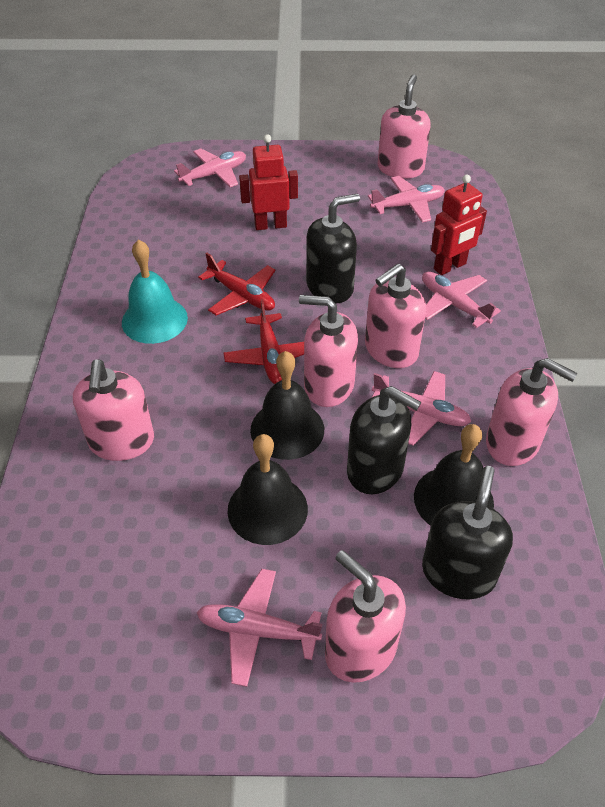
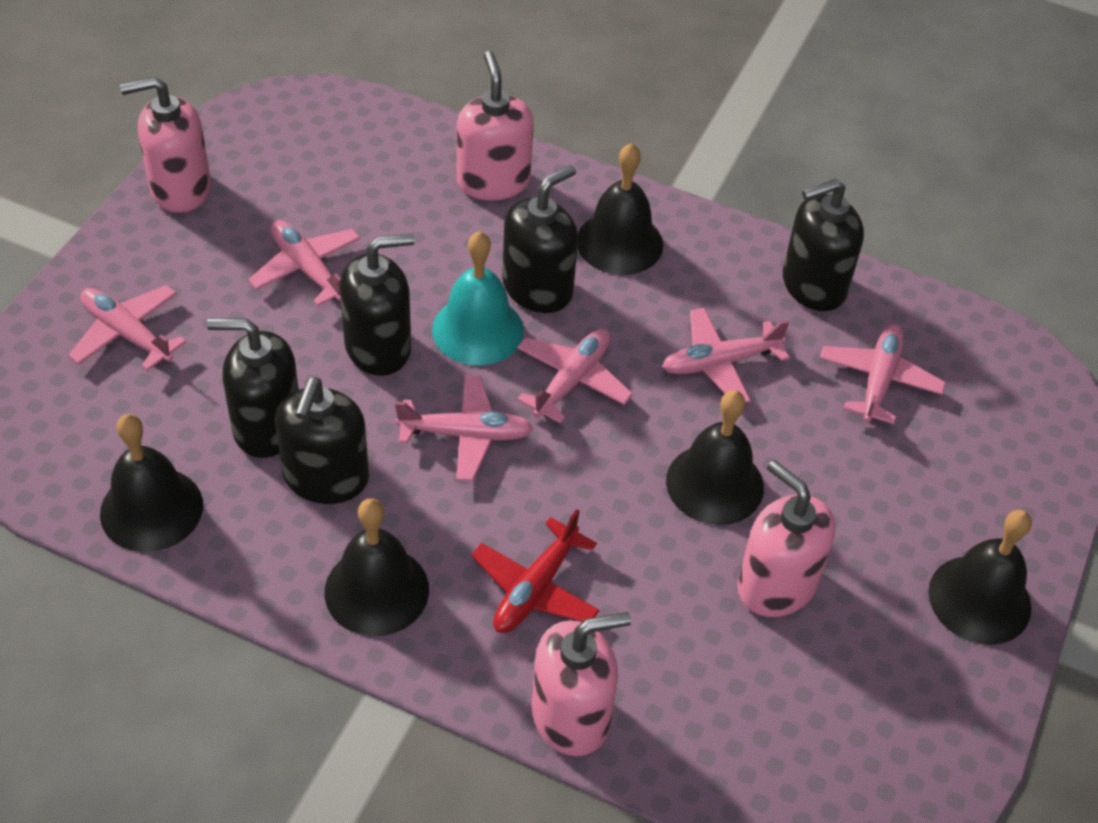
black bell: [228,434,308,545] [250,351,324,460] [414,424,494,526] = 3 -> [100,414,203,552] [325,498,429,636] [577,143,663,275] [666,390,764,525] [929,510,1032,645] = 5
black soap dispenser: [306,194,360,303] [347,386,421,494] [422,466,513,600] = 3 -> [207,318,299,458] [275,377,369,504] [340,233,415,376] [502,165,578,313] [783,178,864,311] = 5
pink plane: [174,148,246,187] [196,569,322,687] [368,176,445,222] [372,371,472,445] [422,272,501,328] = 5 -> [68,285,187,371] [248,220,361,306] [395,375,534,481] [517,328,633,424] [662,308,790,403] [820,324,946,424] = 6
pink soap dispenser: [73,360,154,461] [299,295,358,407] [325,550,406,683] [365,263,426,368] [378,75,431,179] [486,358,577,466] = 6 -> [120,76,211,213] [457,51,534,201] [532,612,631,756] [737,460,836,617] = 4
red plane: [198,253,276,315] [224,299,304,384] = 2 -> [472,509,600,633] = 1
red robot: [239,134,298,230] [431,174,487,275] = 2 -> none = 0

